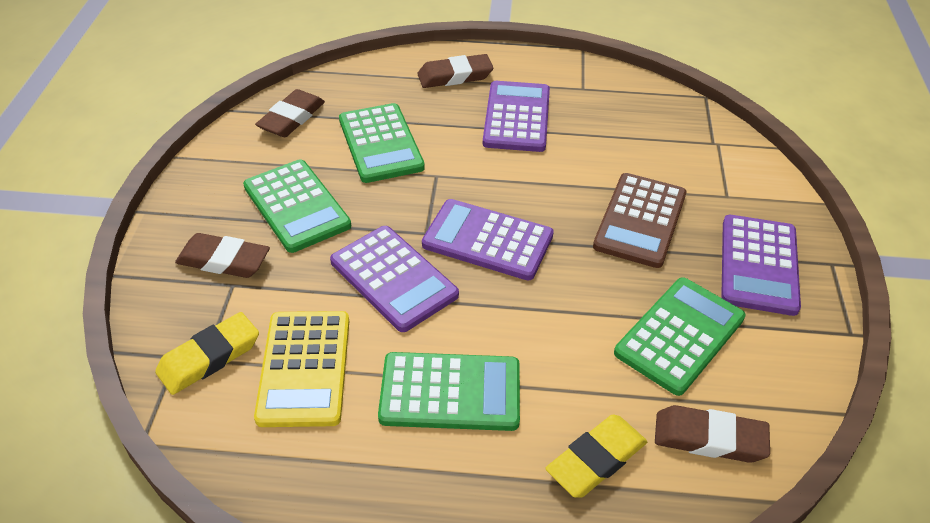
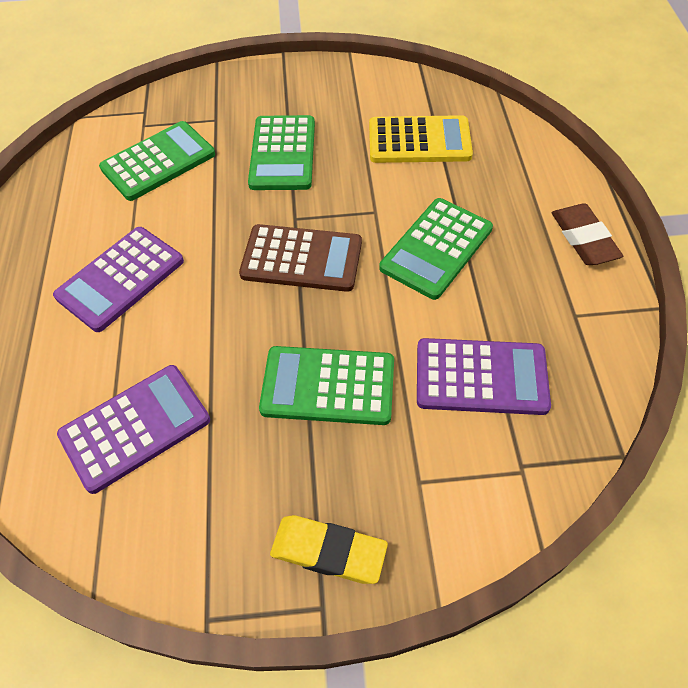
brown eraser: [175,233,270,278] [255,89,325,137] [417,54,493,88] [655,405,770,463] = 4 -> [552,203,623,265] = 1
purple calculator: [330,226,459,332] [422,199,554,280] [483,81,550,152] [721,215,801,316] = 4 -> [53,227,184,332] [57,365,210,494] [417,338,551,415] = 3
yellow eraser: [155,312,259,395] [545,414,647,498] = 2 -> [270,515,388,584] = 1

